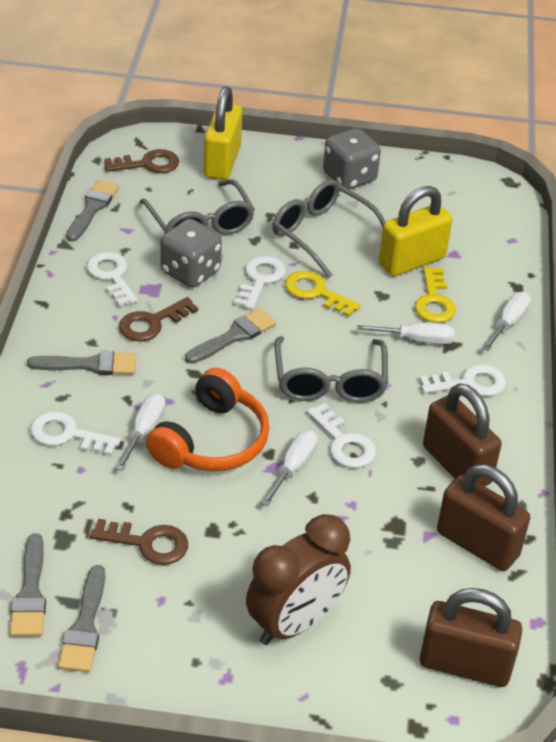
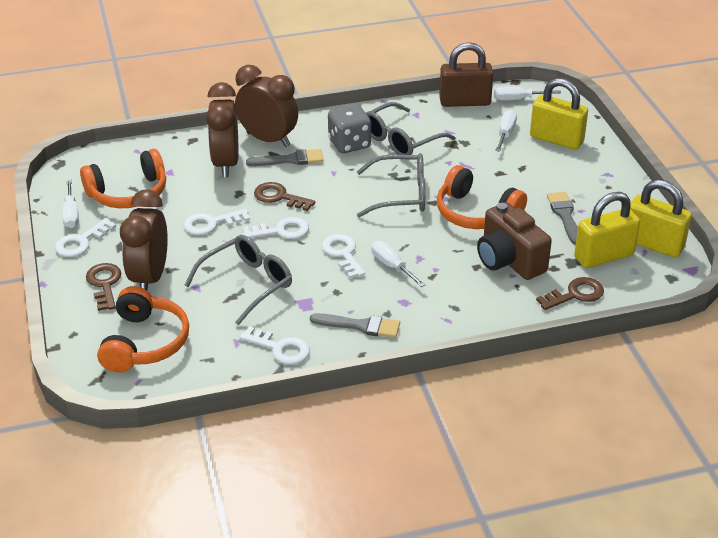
brown camera: none = 0 -> [477,202,552,280] = 1
brown clock: [246,514,351,645] = 1 -> [120,189,168,290] [206,82,239,177] [235,65,298,147] = 3
brown padlock: [420,588,522,687] [423,383,502,486] [437,464,530,571] = 3 -> [439,42,493,107] = 1
grey brush: [10,534,46,636] [27,351,136,375] [58,565,105,672] [66,180,119,242] [185,309,276,364] = 5 -> [246,149,323,166] [310,313,400,338] [547,192,578,245] = 3
grey dice: [160,218,222,288] [323,128,381,190] = 2 -> [328,104,371,153] = 1
orange headphones: [146,368,269,471] = 1 -> [80,149,166,208] [97,286,189,373] [437,165,527,229] = 3
yellow key: [285,271,361,317] [415,267,456,323] = 2 -> none = 0
yellow padlock: [204,86,242,180] [379,186,452,276] = 2 -> [530,78,588,150] [574,192,640,268] [630,179,692,258] = 3

